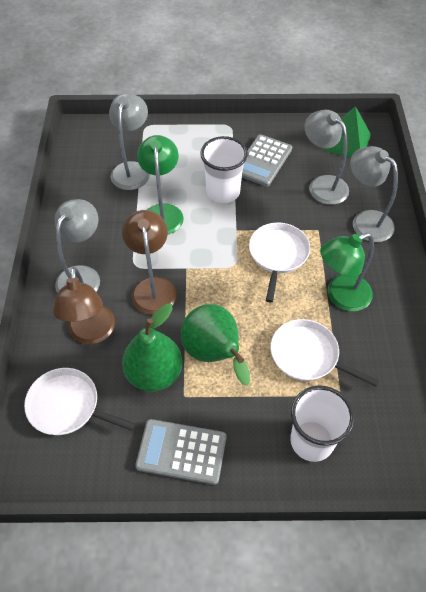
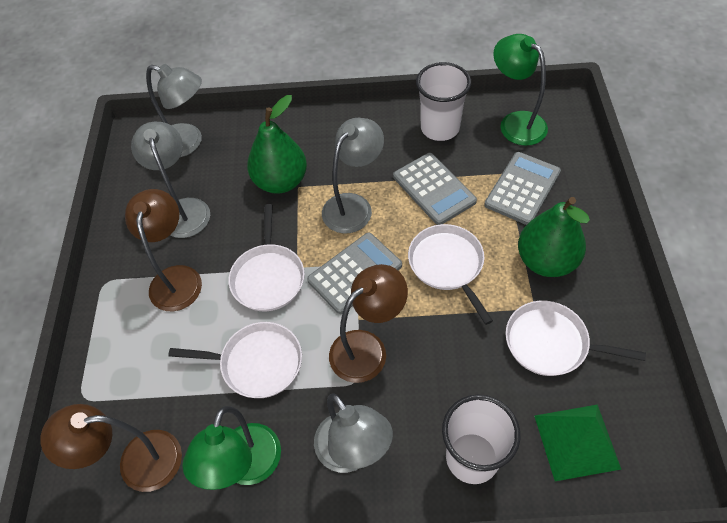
brown lamp: [53,267,115,344] [122,210,177,315] = 2 -> [40,404,182,492] [125,189,202,311] [329,264,408,383] = 3
grey calculator: [135,419,226,485] [242,134,292,187] = 2 -> [307,233,402,314] [393,153,477,225] [484,152,561,225] = 3
white pan: [24,368,136,435] [249,222,310,302] [270,319,379,386] = 3 -> [168,322,302,398] [228,204,305,311] [408,224,493,325] [505,301,646,376] = 4

